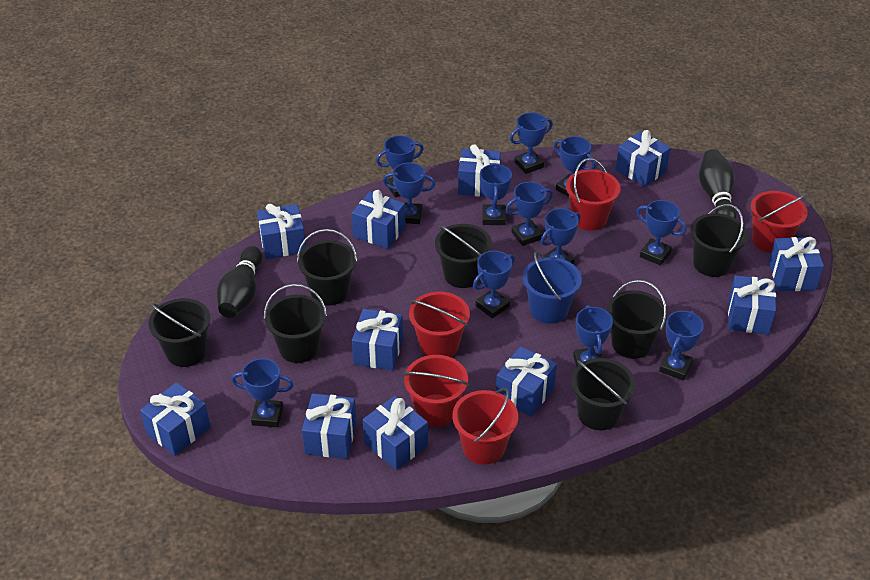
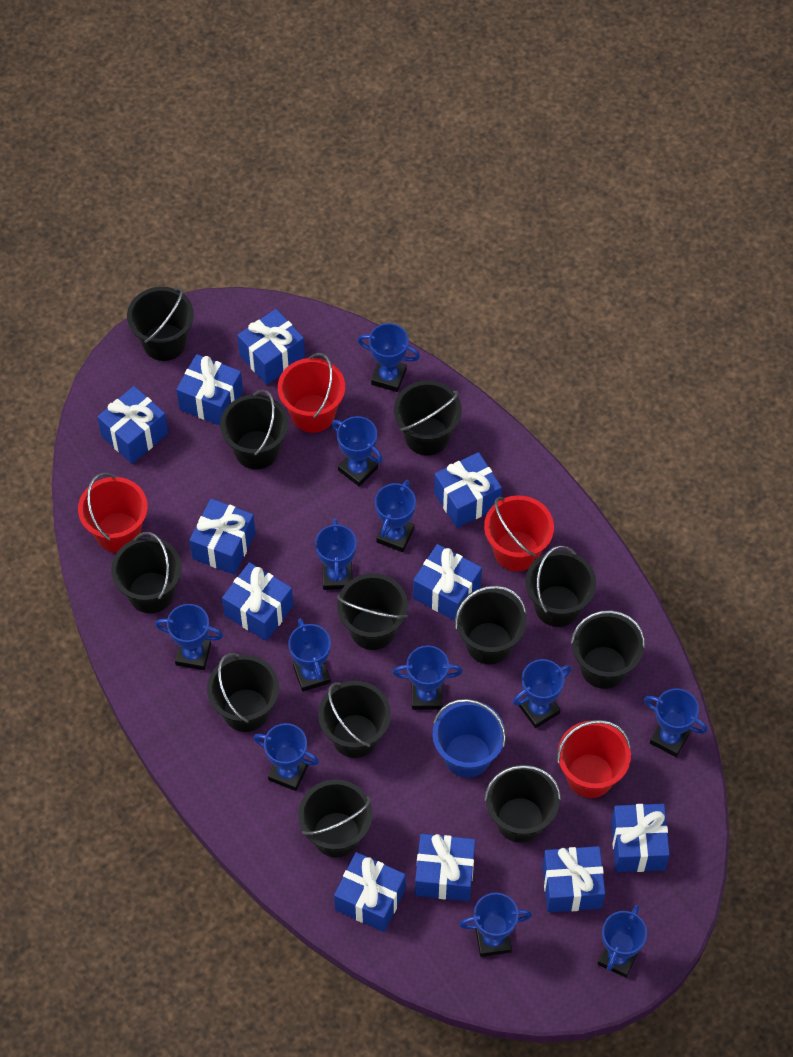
black bowling pin: [216,246,262,318] [699,149,737,219] = 2 -> none = 0
black bucket: [149,298,211,367] [264,284,327,363] [297,229,357,306] [435,224,492,288] [571,358,636,430] [606,280,668,359] [690,204,748,277] = 7 -> [111,532,182,613] [127,287,194,361] [207,653,279,732] [220,389,288,470] [298,779,372,858] [318,681,391,758] [337,573,408,650] [394,381,462,456] [455,586,527,665] [484,765,561,843] [526,545,596,627] [571,610,645,689] = 12
red bucket: [403,355,469,427] [409,292,470,357] [452,388,518,465] [566,158,621,230] [751,191,808,253] = 5 -> [78,472,148,553] [278,353,345,433] [484,495,554,571] [557,720,631,798] = 4

